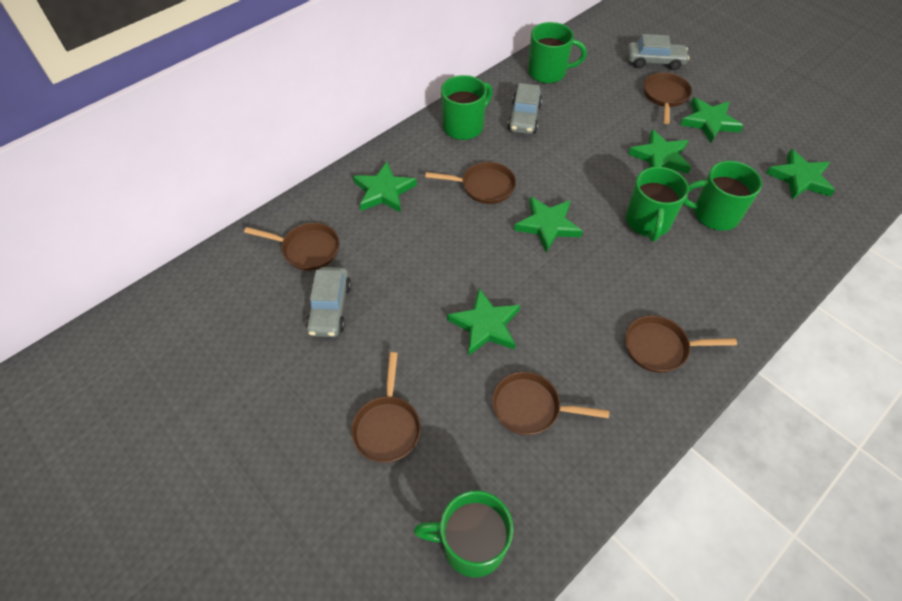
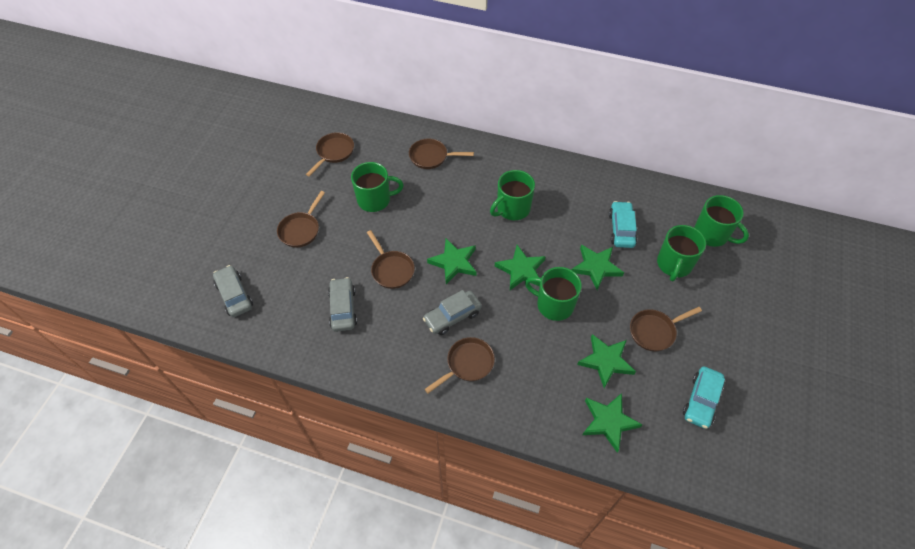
green star: [353,161,417,213] [447,288,520,356] [514,196,583,253] [628,129,691,174] [680,97,744,143] [766,149,835,200] = 6 -> [427,239,477,284] [495,245,546,290] [572,245,624,290] [577,334,636,388] [583,393,643,452] = 5
turquoise car: none = 0 -> [609,201,637,248] [683,366,725,429] = 2

